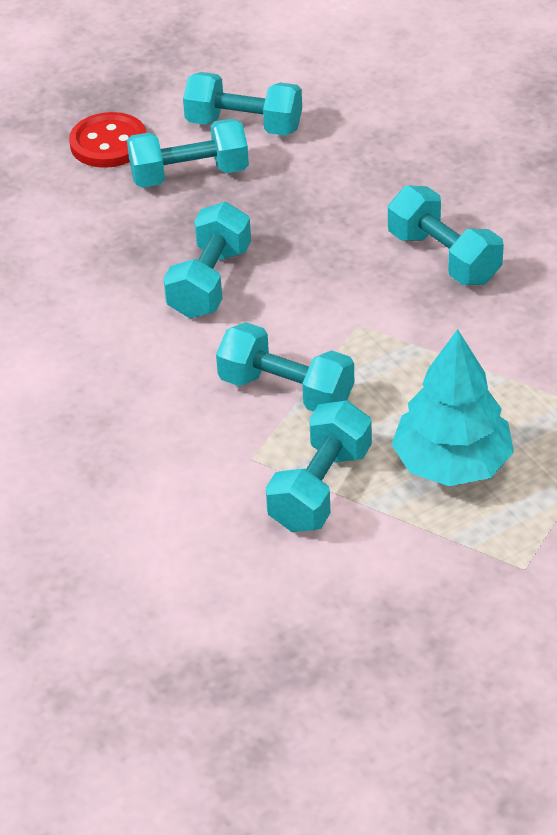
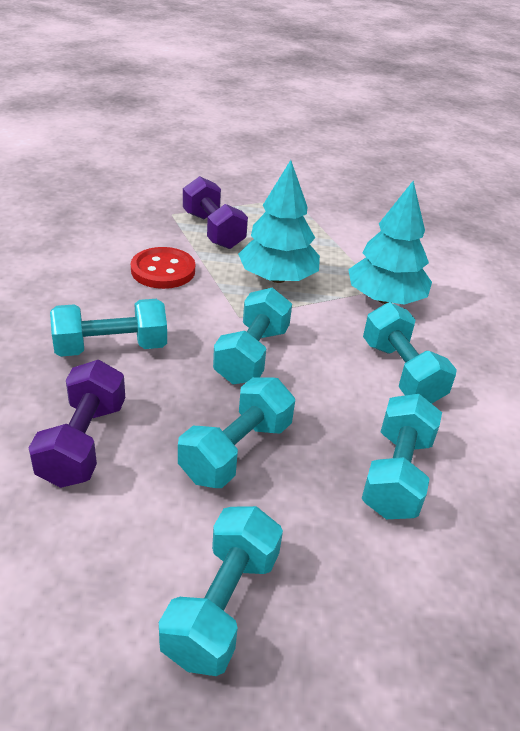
purple dumbbell: none = 0 -> [29,360,125,488] [183,176,248,249] = 2
turquoise tree: [391,329,514,486] = 1 -> [238,160,320,283] [348,181,432,305] = 2

